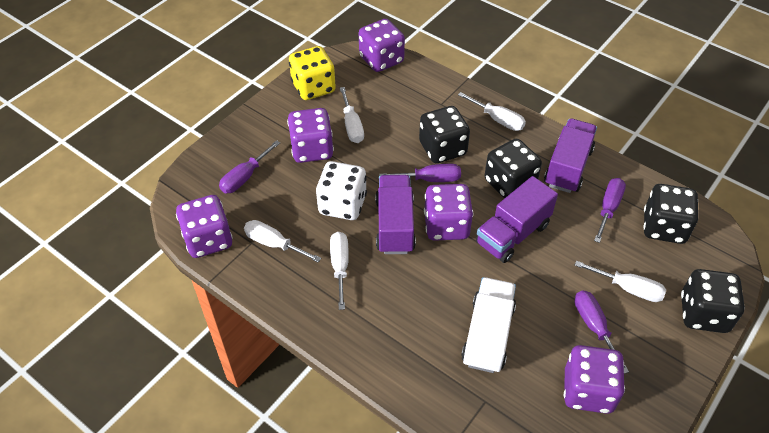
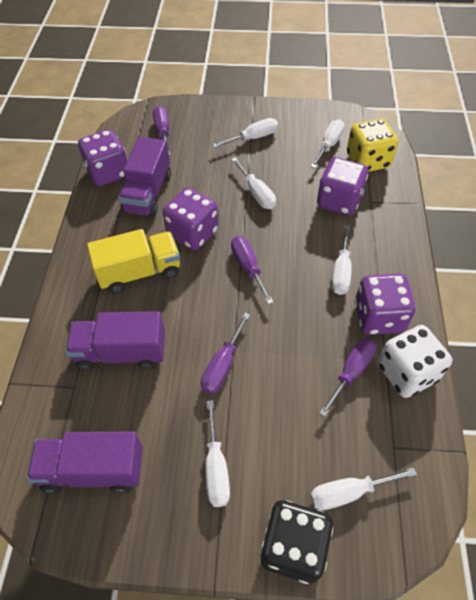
black dice: [419,106,470,163] [485,139,542,199] [643,184,698,244] [681,269,745,333] = 4 -> [261,500,333,584] = 1
purple dice: [176,195,233,258] [287,108,334,163] [359,19,405,72] [424,184,473,241] [564,345,625,414] = 5 -> [78,129,127,186] [163,188,219,250] [317,157,368,215] [355,274,416,335] = 4
white screwdriver: [244,220,321,263] [330,232,349,310] [340,87,364,143] [458,92,526,131] [575,261,666,302] = 5 -> [206,400,230,507] [213,118,278,148] [231,157,276,209] [310,467,417,510] [311,119,345,168] [331,225,352,295] = 6
white truck: [461,277,516,373] = 1 -> none = 0
yellow truck: none = 0 -> [87,229,180,294] = 1

